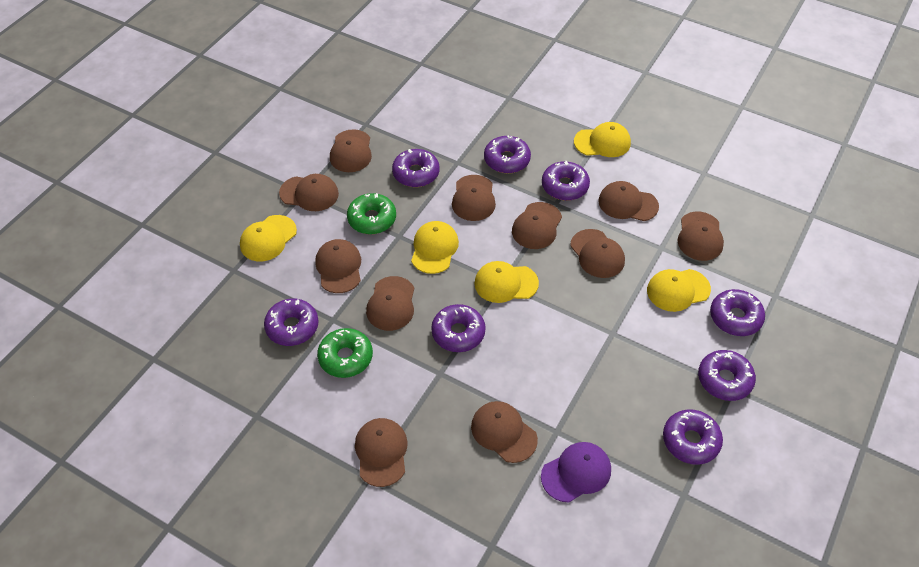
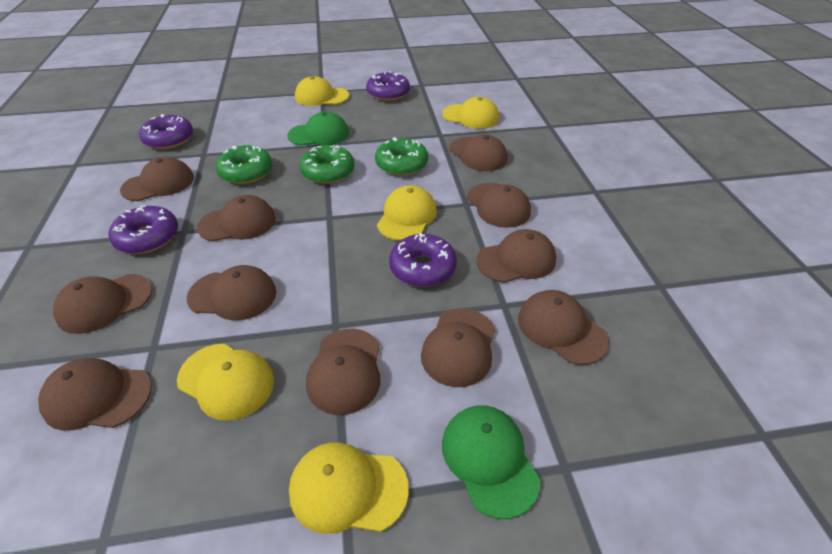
green cap: none = 0 -> [287,111,349,146] [442,405,541,519] = 2
green donut: [317,328,373,378] [347,193,396,234] = 2 -> [216,145,272,184] [299,145,355,184] [375,137,428,176] = 3
purple cap: [541,442,611,503] = 1 -> none = 0
purple donut: [264,299,319,346] [392,149,439,187] [431,304,485,352] [484,136,531,173] [542,161,590,201] [663,409,723,465] [698,350,756,401] [710,289,765,336] = 8 -> [109,205,178,254] [139,114,193,149] [366,71,410,101] [389,233,457,287] = 4

